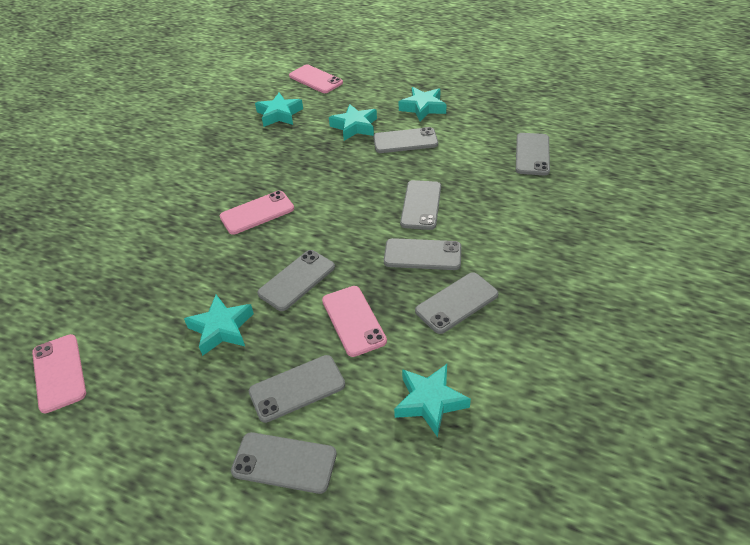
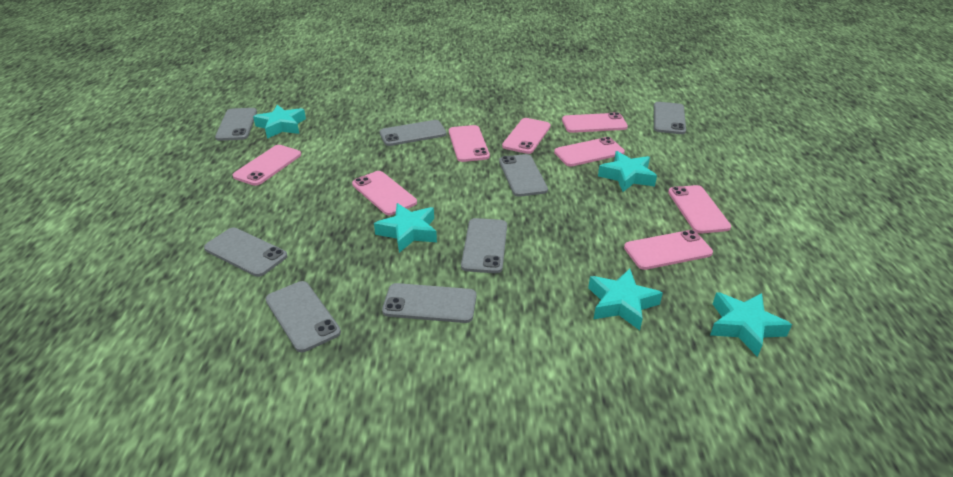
pink phone: [32,334,86,414] [220,191,294,235] [289,65,343,93] [322,286,387,357] = 4 -> [233,145,301,186] [352,171,417,216] [449,125,490,162] [502,118,551,154] [554,137,625,167] [562,112,628,133] [624,230,713,270] [668,185,731,234] = 8

